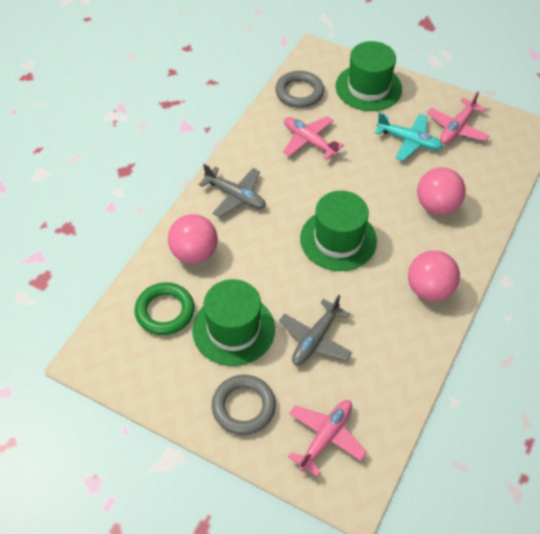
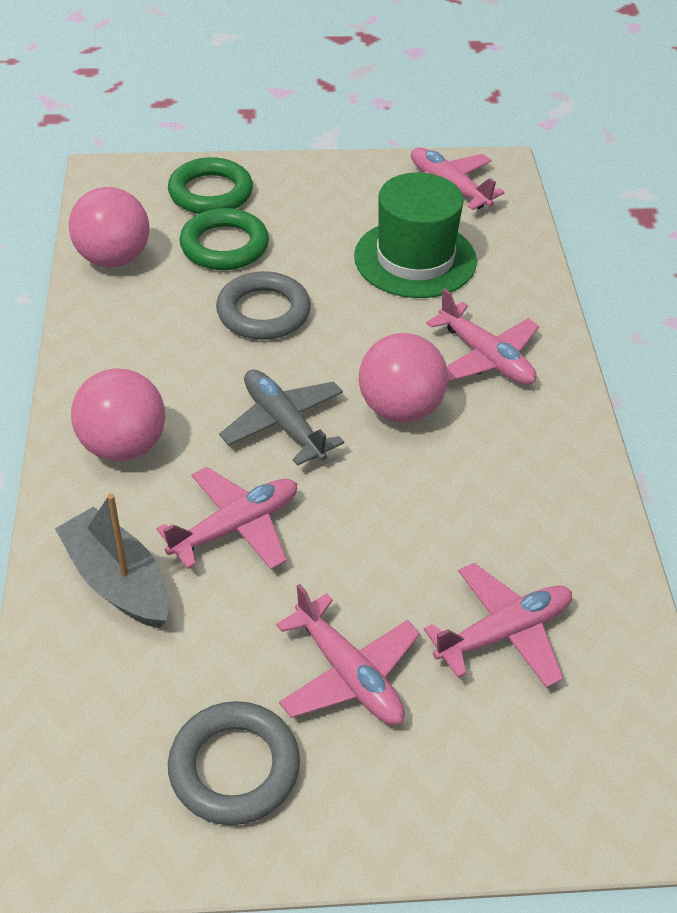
green hat: [192,279,275,366] [300,191,377,271] [335,41,402,111] = 3 -> [354,172,477,298] = 1
green ring: [135,283,194,335] = 1 -> [168,157,253,214] [179,208,269,270] = 2
grey boat: none = 0 -> [55,493,169,628] = 1
grey plane: [199,164,266,217] [279,295,352,365] = 2 -> [219,369,344,466] = 1
pink plane: [283,116,344,160] [288,400,367,477] [427,91,489,144] = 3 -> [156,467,297,570] [276,584,420,725] [411,147,505,210] [424,563,572,688] [426,288,539,385] = 5
turquoise plane: [375,113,443,161] = 1 -> none = 0

